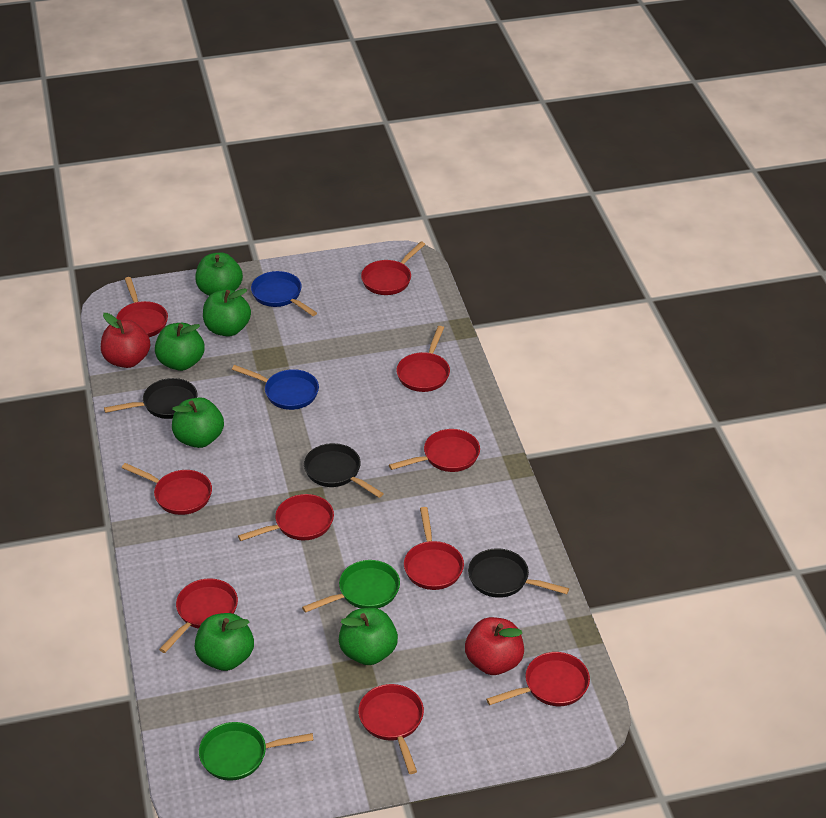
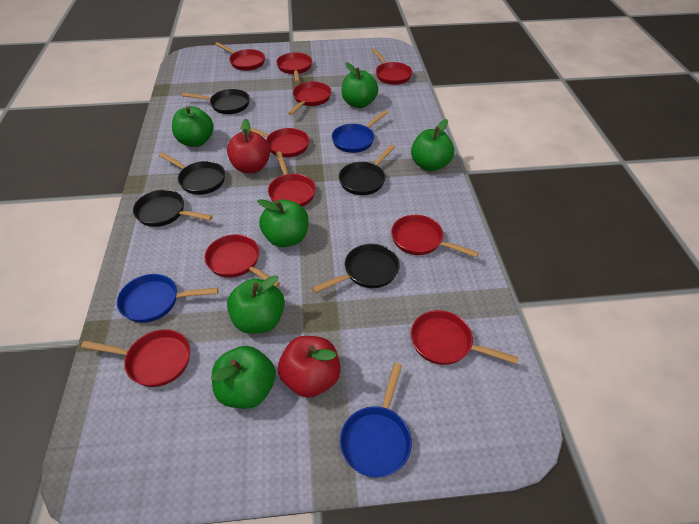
black pan: [104,378,197,419] [304,443,384,498] [468,548,569,598] = 3 -> [133,190,213,227] [159,152,225,195] [182,89,250,114] [312,244,400,293] [339,145,395,195] = 5
blue pan: [232,365,319,410] [251,271,317,316] = 2 -> [117,274,218,323] [332,110,388,153] [340,363,412,478] = 3
green pan: [199,722,313,781] [302,560,400,613] = 2 -> none = 0

